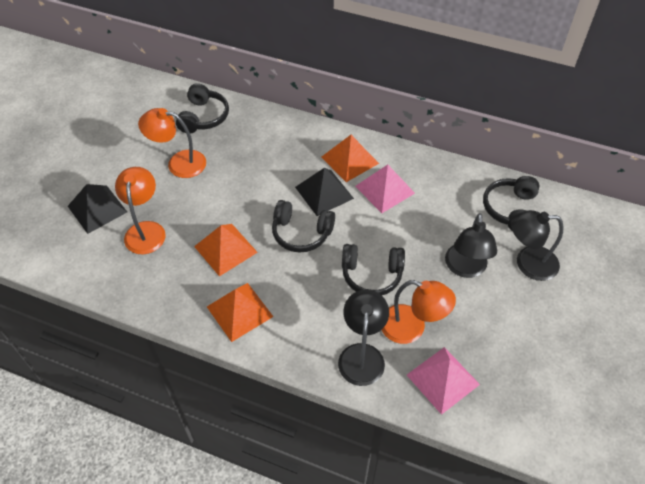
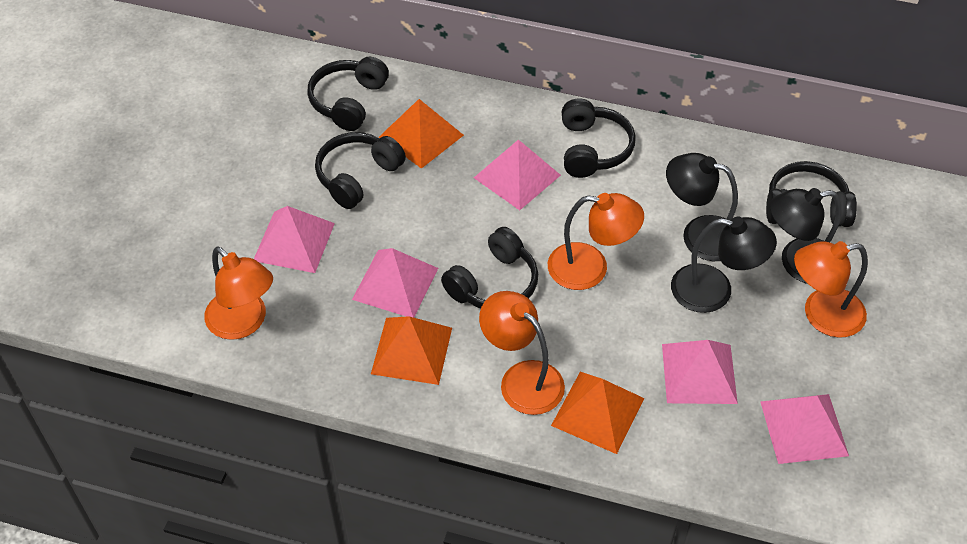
black headphones: [176,83,229,134] [272,200,335,253] [342,244,405,295] [483,176,539,230] = 4 -> [307,57,389,131] [315,132,406,209] [441,227,538,308] [562,98,636,178] [766,161,857,227] = 5
black pyramid: [68,184,127,234] [295,167,354,216] = 2 -> none = 0
orange lamp: [115,167,166,254] [138,108,206,178] [382,280,456,344] = 3 -> [204,246,273,340] [479,291,565,415] [548,193,644,290] [794,241,868,338] = 4
pink pyramid: [355,165,415,213] [407,347,480,415] = 2 -> [254,206,335,273] [352,248,438,318] [474,139,561,210] [662,340,738,404] [760,394,849,464] = 5

